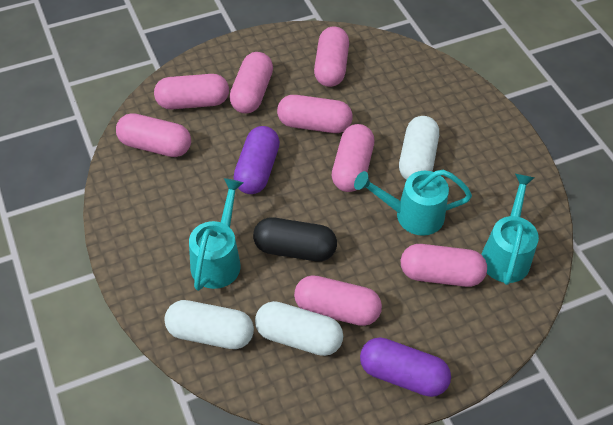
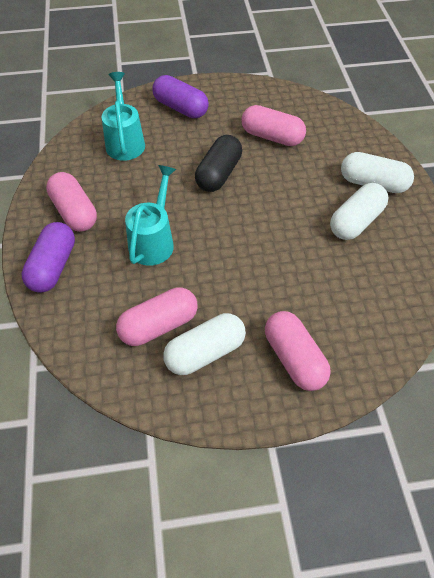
pink capsule: [116,113,191,157] [154,74,229,109] [229,52,273,113] [277,95,353,133] [294,275,382,326] [314,27,349,87] [332,124,374,192] [401,244,487,287] = 8 -> [46,172,97,232] [116,287,198,346] [241,105,306,146] [265,311,331,391] = 4
turquoise watering can: [189,178,244,291] [354,170,472,236] [481,174,539,285] = 3 -> [101,72,145,161] [125,165,176,266] = 2

